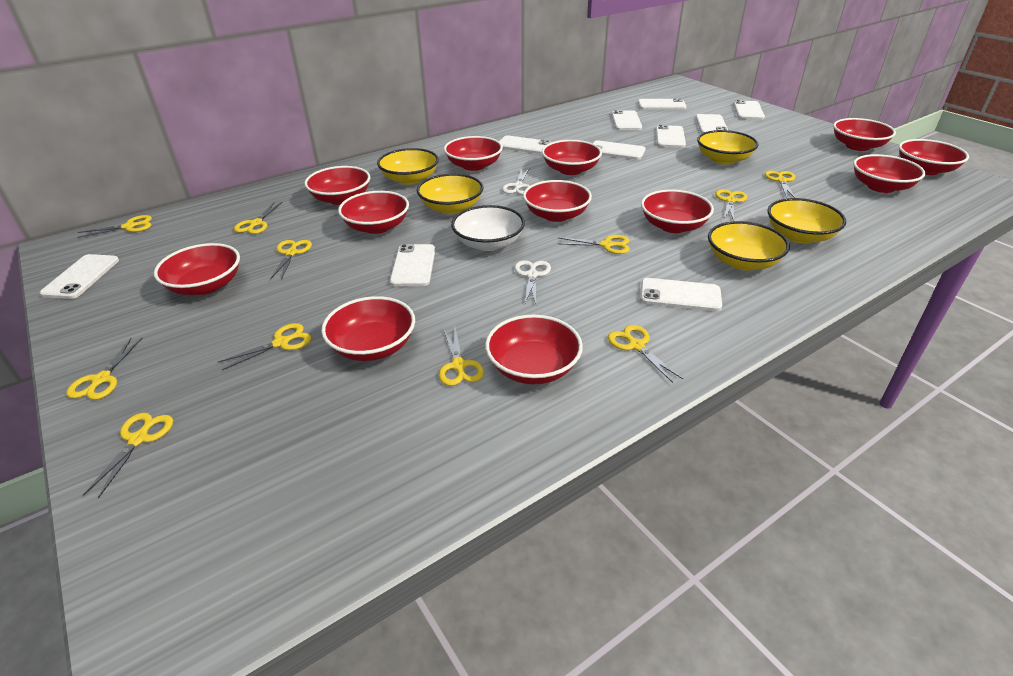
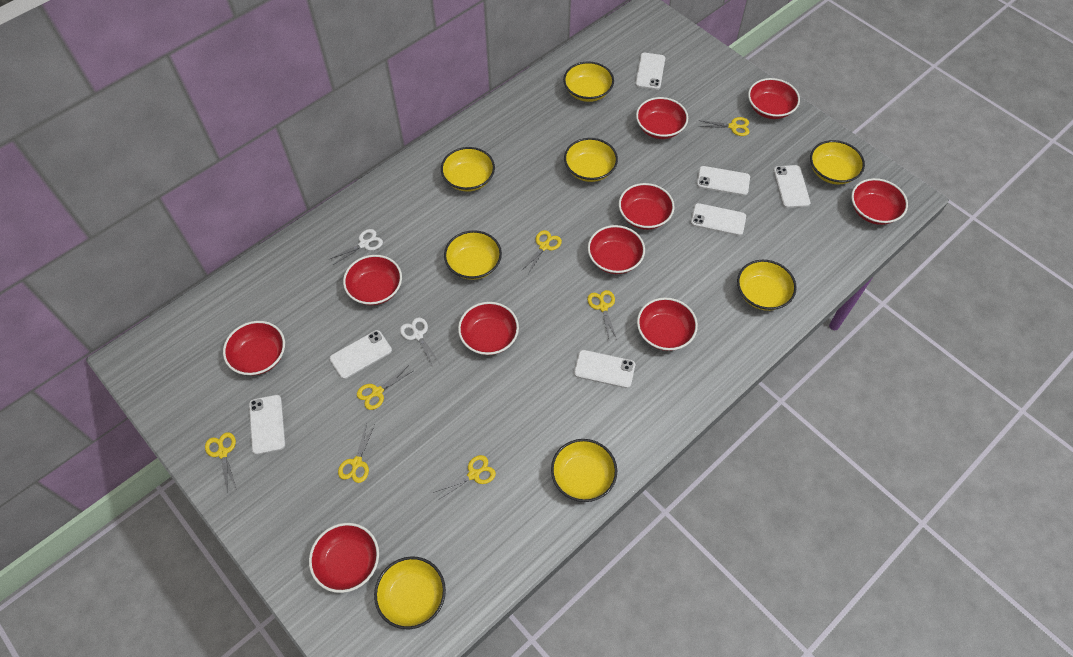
red bowl: [154,243,240,295] [304,166,370,205] [321,296,415,361] [338,191,409,234] [444,136,503,171] [485,315,583,384] [523,180,592,222] [542,140,602,175] [641,189,714,233] [833,118,896,151] [853,154,926,193] [899,139,969,175] = 12 -> [223,321,285,375] [309,523,379,593] [343,255,402,305] [458,302,519,355] [588,225,645,274] [619,183,674,230] [636,97,688,139] [637,297,698,351] [748,78,800,119] [851,178,908,225] = 10
white bowl: [451,205,525,251] = 1 -> none = 0
white phone: [40,254,119,299] [390,244,436,286] [499,135,551,154] [593,140,646,160] [611,110,642,130] [638,98,687,109] [640,278,722,311] [656,125,686,148] [696,114,728,133] [733,100,765,120] = 10 -> [249,395,285,455] [330,330,392,379] [574,350,635,388] [635,53,665,90] [691,203,746,236] [697,166,750,196] [773,165,810,208] = 7
yellow bowl: [377,148,439,185] [417,174,484,214] [697,130,759,165] [708,221,790,271] [767,198,846,244] = 5 -> [374,556,446,629] [441,147,495,192] [444,230,502,280] [551,439,617,502] [563,61,614,102] [564,138,618,182] [737,260,797,311] [810,140,865,184] = 8
yellow scissors: [66,338,142,400] [77,215,152,238] [83,413,173,499] [218,323,311,370] [234,202,282,234] [270,240,312,280] [439,328,484,386] [558,235,630,254] [608,325,683,383] [715,189,747,221] [765,171,795,198] = 11 -> [205,432,236,489] [338,423,374,483] [357,365,413,410] [433,455,496,500] [521,230,562,274] [587,290,617,339] [698,117,749,136] = 7

